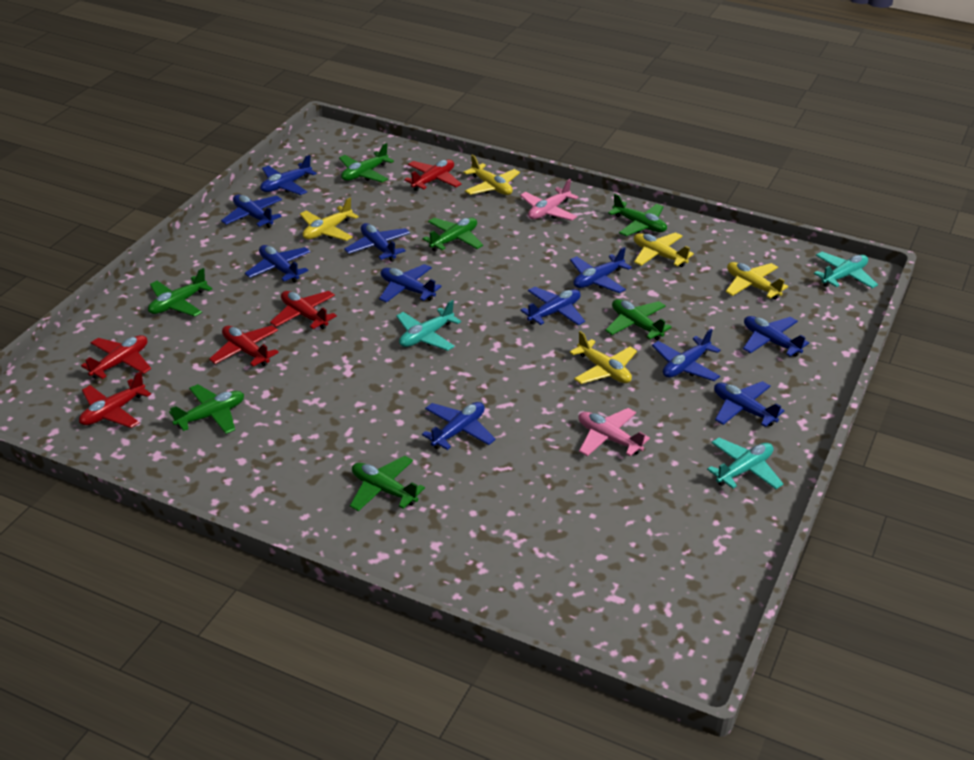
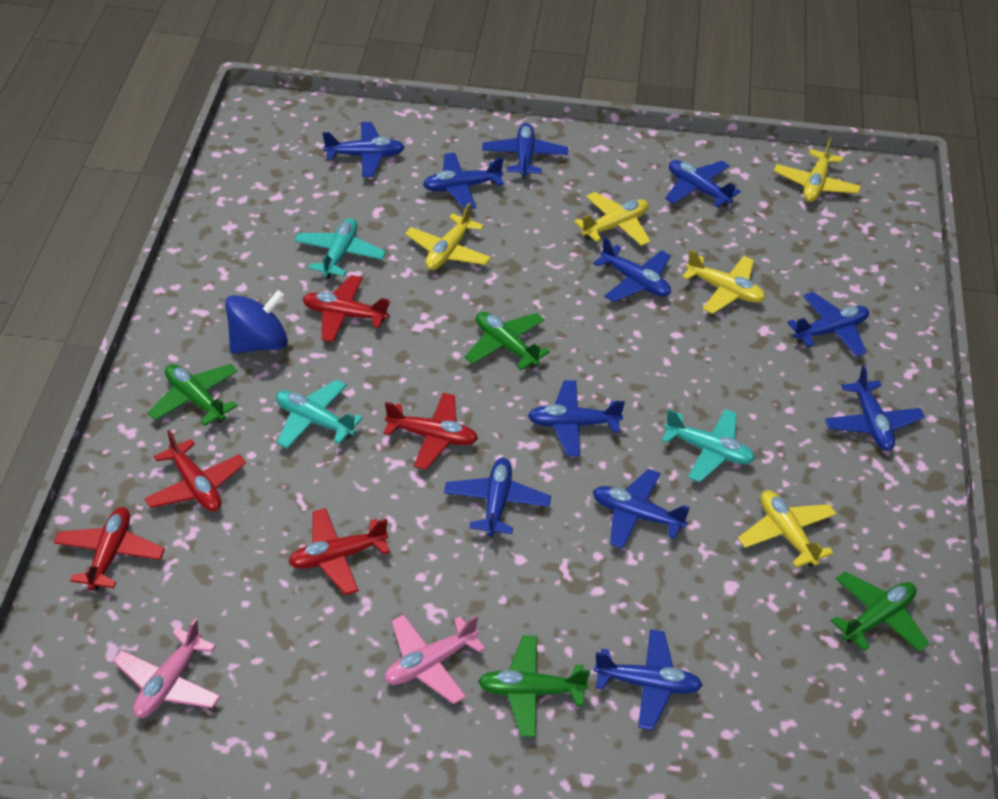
blue spinning top: none = 0 -> [225,290,288,354] = 1
green plane: [148,268,212,317] [169,384,244,434] [339,143,394,182] [350,456,425,511] [423,218,483,252] [605,299,672,340] [608,194,667,236] = 7 -> [147,364,238,426] [465,312,550,370] [478,635,590,737] [831,571,930,652] = 4

